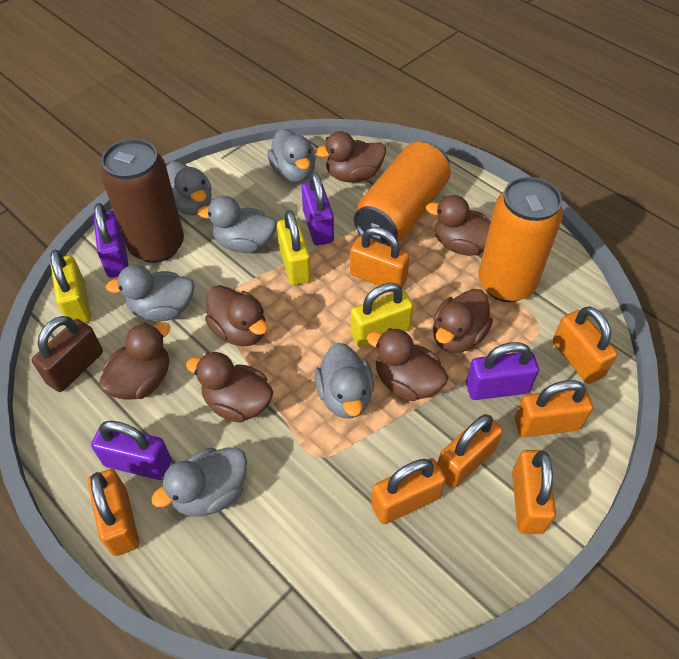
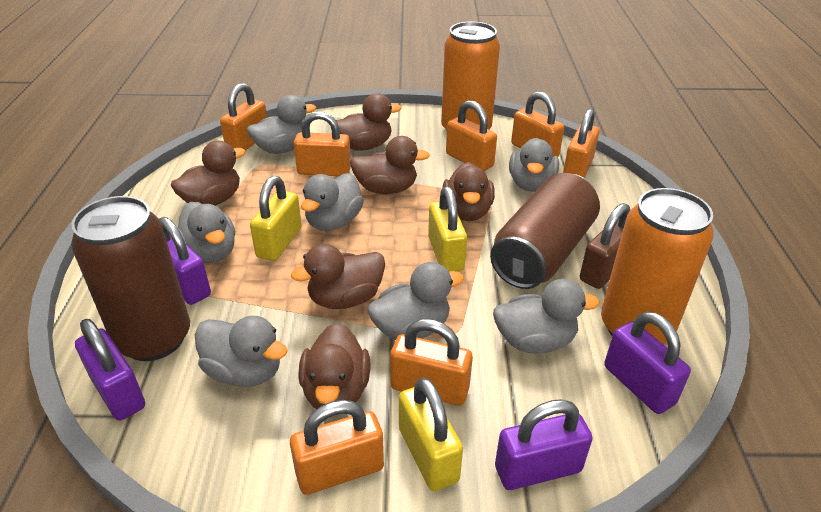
brown can: [101,139,184,263] = 1 -> [71,196,190,361] [490,173,600,289] = 2
brown duck: [99,322,170,400] [186,352,274,423] [205,285,268,346] [315,131,386,182] [367,328,448,401] [426,195,491,256] [433,289,493,353] = 7 -> [171,141,246,206] [291,244,385,309] [298,323,371,409] [336,93,402,151] [350,136,430,194] [442,162,495,221] = 6
grey duck: [106,265,195,321] [151,447,247,517] [166,161,212,215] [197,196,277,253] [267,129,316,183] [315,343,374,418] = 6 -> [177,202,235,263] [195,316,288,387] [247,95,316,154] [301,173,364,231] [367,262,464,340] [493,279,600,354] [509,138,559,192] = 7

